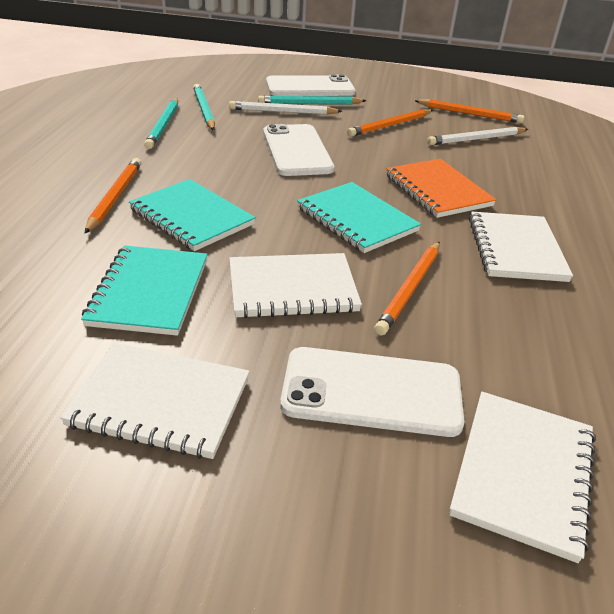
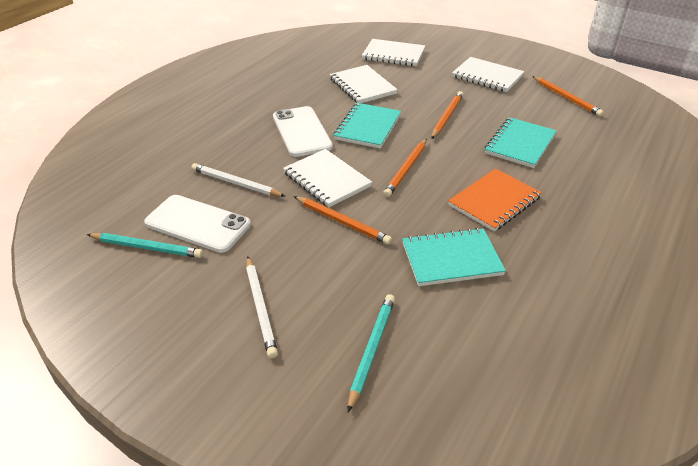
turquoise pencil: [144,98,178,149] [193,84,215,131] [258,96,367,105] = 3 -> [87,233,203,258] [348,294,395,412] = 2
white phone: [263,124,334,176] [266,74,356,96] [280,347,464,437] = 3 -> [144,195,251,253] [273,106,333,157] = 2

